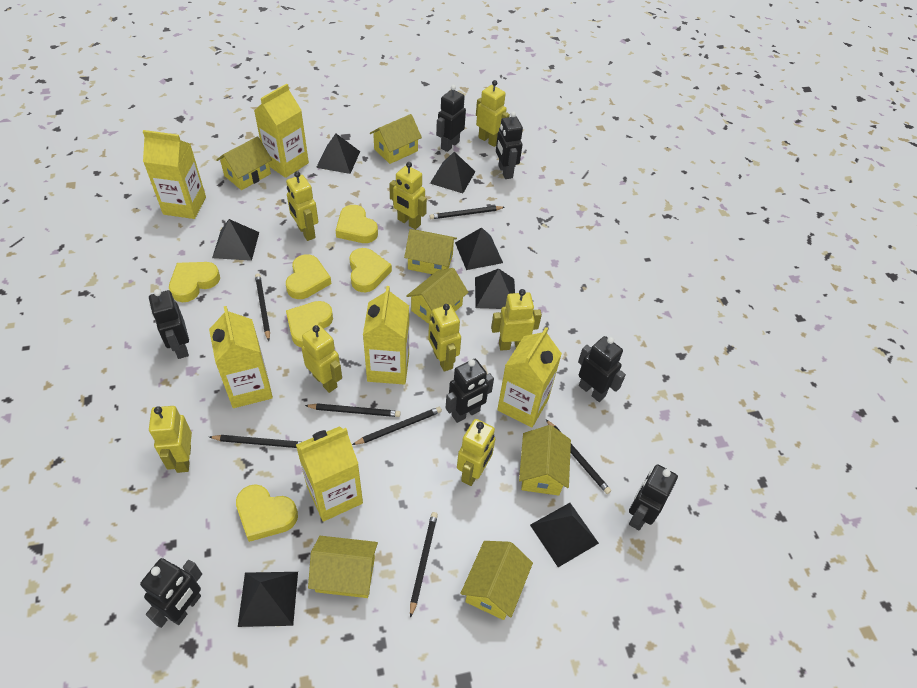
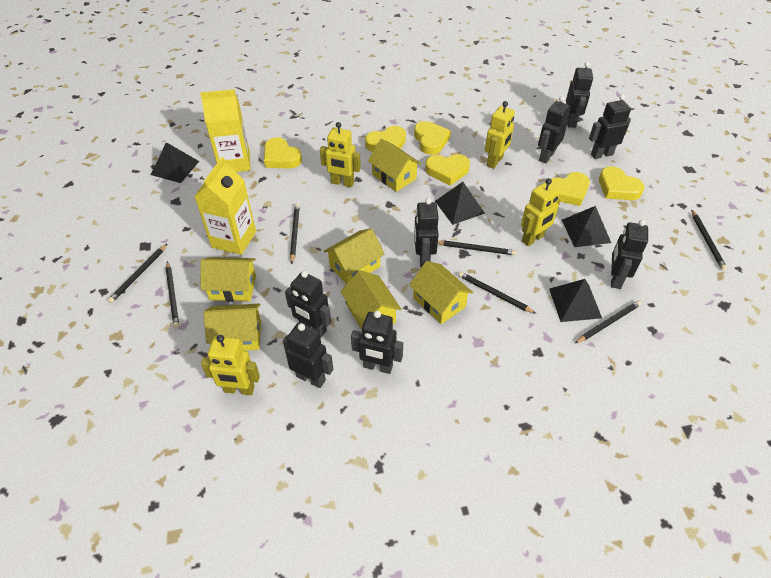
black pyramid: [212,219,259,261] [238,572,298,627] [316,134,360,174] [430,152,475,193] [455,227,503,270] [475,269,515,309] [530,503,599,567] = 7 -> [151,142,199,183] [435,182,485,225] [549,279,602,322] [562,206,611,247] = 4
black robot: [140,558,202,628] [149,289,189,359] [436,85,466,152] [446,359,494,423] [496,111,523,179] [578,336,626,402] [629,464,678,530] = 7 -> [283,323,333,388] [285,271,331,337] [351,311,403,374] [414,198,439,267] [538,96,570,164] [566,61,593,128] [589,94,631,159] [611,220,648,289] = 8
yellow carton: [142,130,206,219] [209,306,273,408] [254,83,309,178] [296,426,363,522] [363,286,409,385] [497,327,562,427] = 6 -> [194,157,256,255] [200,89,250,172] = 2
yellow house: [216,136,272,190] [308,536,378,598] [370,114,422,164] [404,229,457,274] [406,268,468,324] [460,541,533,620] [519,425,571,496] = 7 -> [200,257,256,302] [204,303,261,351] [324,228,385,284] [340,270,401,330] [368,139,421,192] [409,261,473,324] = 6
yellow robot: [149,406,192,473] [286,171,318,241] [301,325,342,393] [389,162,427,230] [428,304,461,372] [457,419,495,486] [476,80,510,147] [491,289,542,351] = 8 -> [201,335,260,395] [320,122,361,187] [485,101,515,169] [521,178,561,246] = 4

